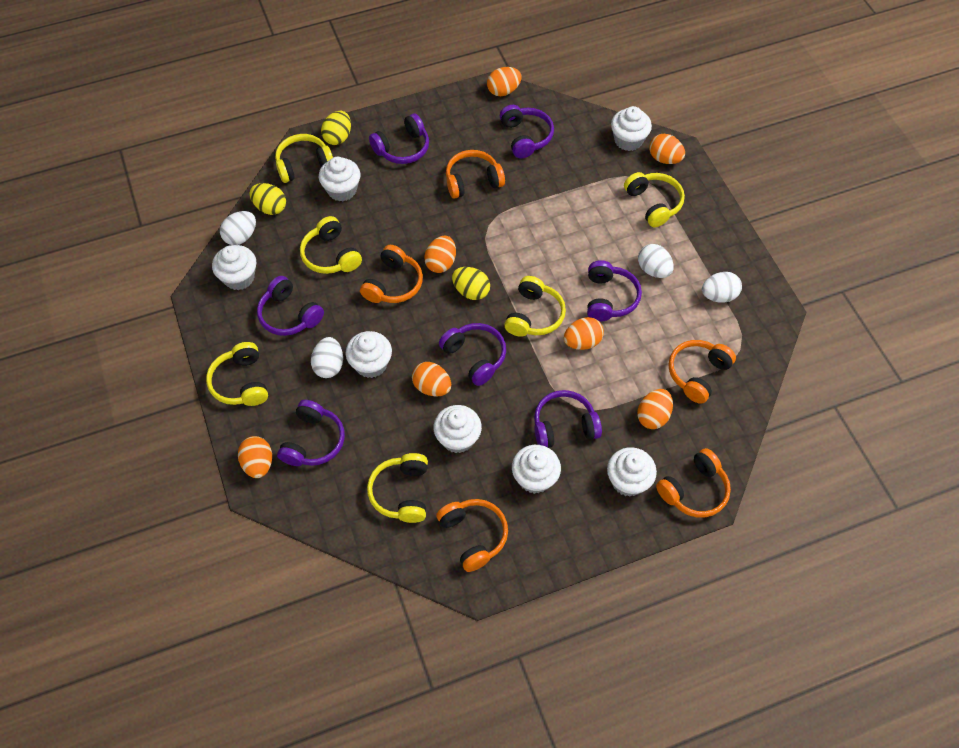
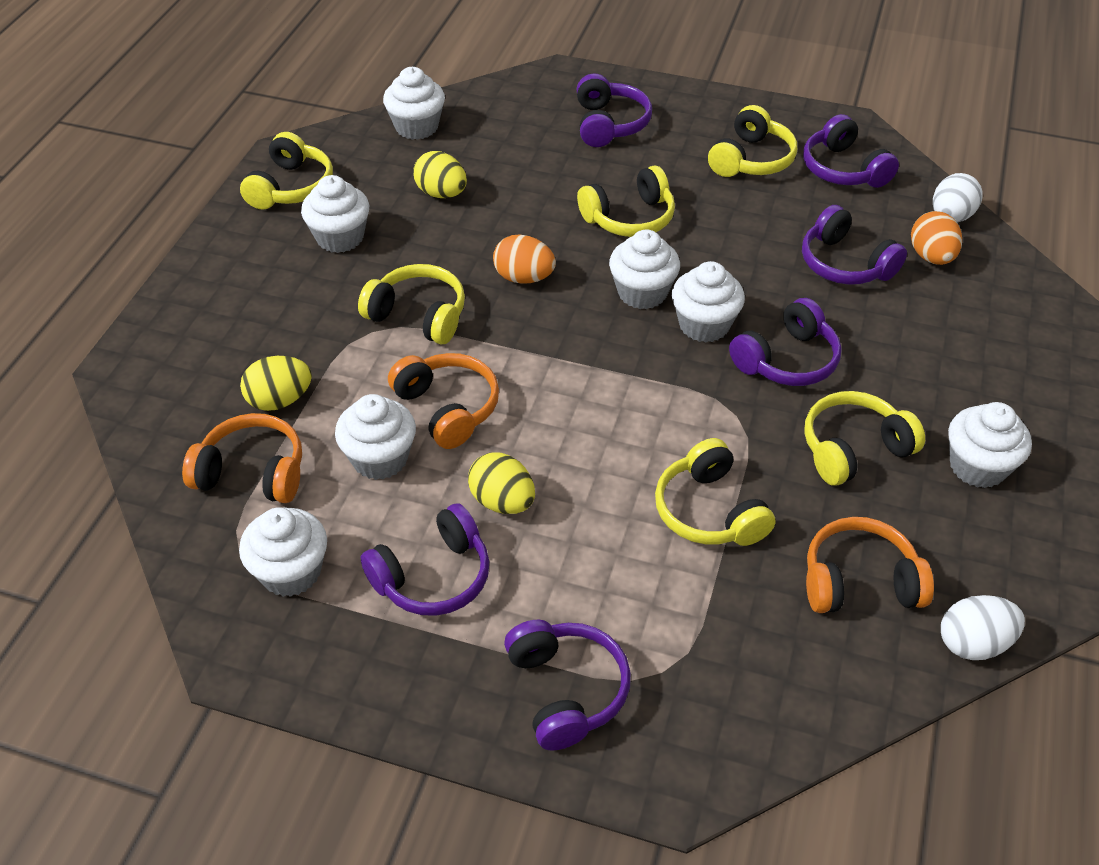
orange egg: [238,436,272,478] [412,362,451,396] [424,236,456,273] [487,67,522,96] [564,317,604,350] [637,389,673,429] [649,134,685,164] = 7 -> [493,234,556,284] [911,211,962,265] = 2
orange headphones: [360,245,423,303] [436,499,508,572] [446,150,505,199] [656,448,731,518] [669,340,736,404] = 5 -> [182,413,302,503] [388,353,499,449] [806,517,934,613] = 3
purple headphones: [257,276,324,336] [277,400,345,466] [369,113,429,164] [439,323,506,386] [500,105,554,158] [534,390,602,448] [587,260,642,322] = 7 -> [361,503,490,616] [504,620,631,751] [577,74,652,147] [729,298,842,386] [802,205,907,285] [803,114,899,188] = 6
white egg: [220,211,256,245] [311,337,343,378] [638,244,674,278] [702,272,742,303] = 4 -> [933,173,983,223] [941,595,1025,660] = 2

